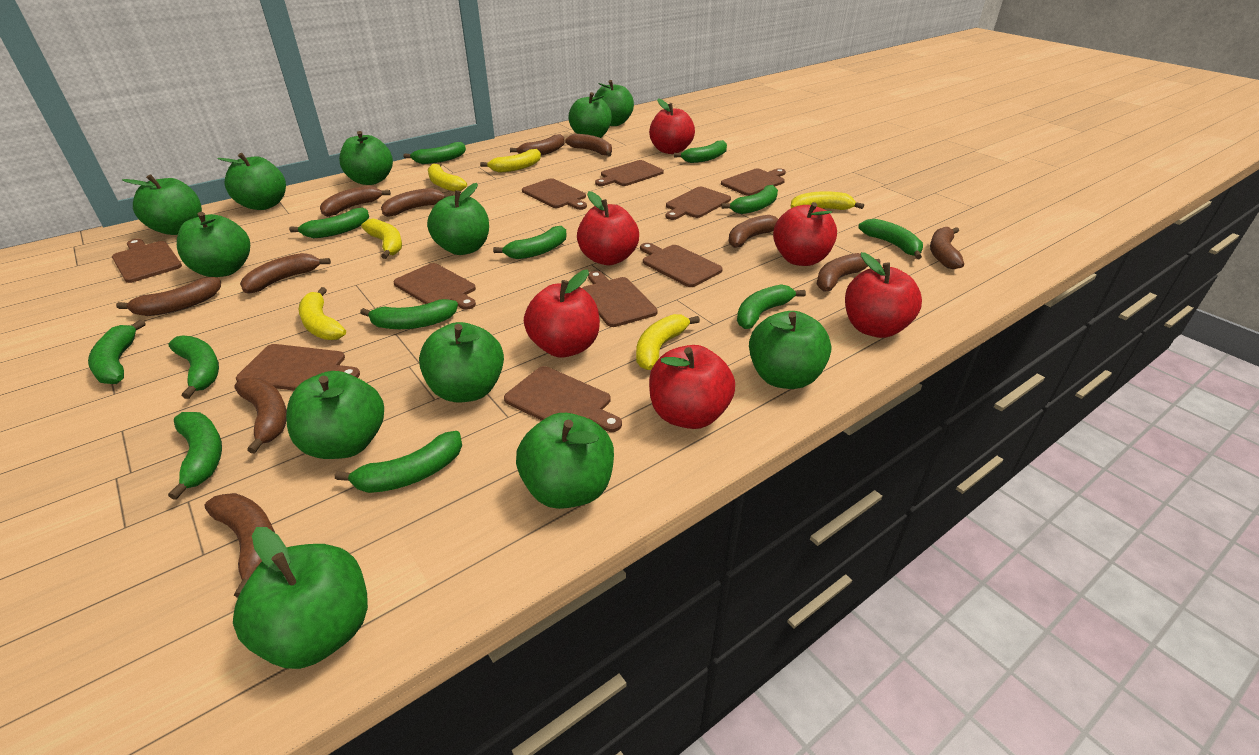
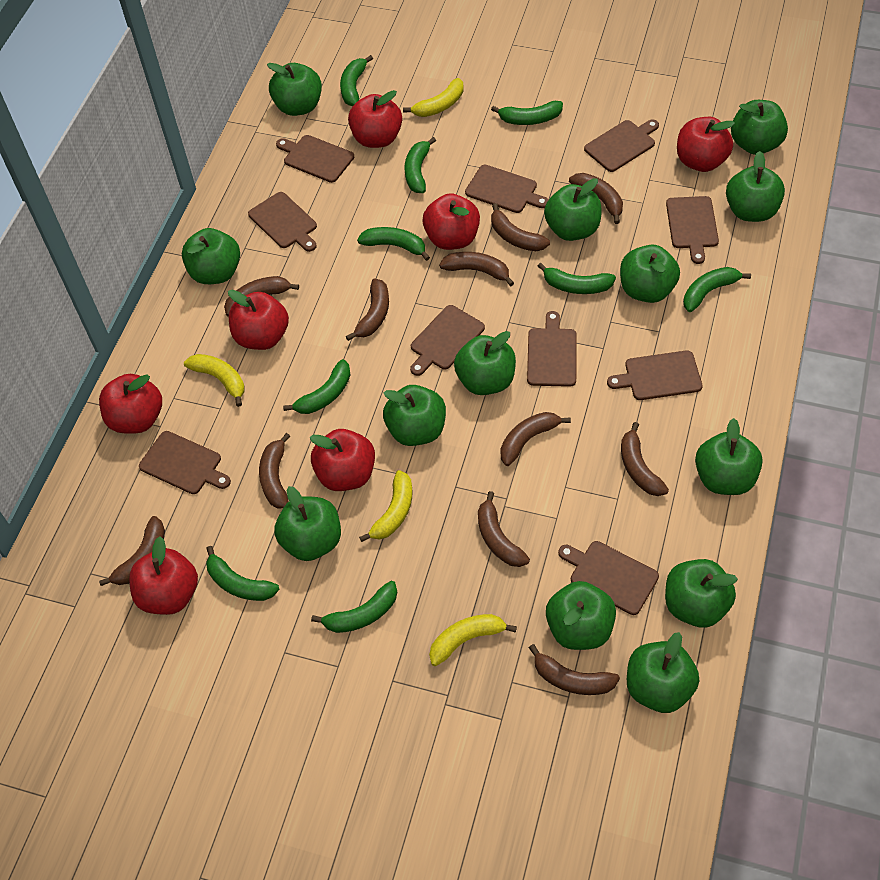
green apple: [122,174,202,235] [177,212,250,277] [217,153,286,210] [233,527,368,669] [286,371,384,459] [339,131,393,185] [419,322,504,402] [427,183,489,255] [516,413,614,509] [568,92,612,138] [594,80,634,126] [749,311,831,389] = 12 -> [182,228,240,284] [267,63,322,116] [274,486,341,561] [383,385,446,446] [454,331,516,395] [544,178,602,241] [546,581,616,650] [620,245,680,303] [627,632,699,713] [665,559,738,628] [695,418,763,495] [726,151,785,222] [731,100,788,155] = 13
green banana: [88,320,145,384] [168,335,219,399] [168,412,222,500] [289,208,369,238] [335,431,462,493] [360,299,458,329] [403,142,466,164] [493,226,566,259] [674,140,727,163] [721,185,778,214] [737,284,806,329] [858,219,923,259] = 12 -> [206,546,279,601] [283,359,350,414] [311,581,397,633] [340,55,373,106] [357,227,430,261] [405,137,436,193] [491,101,563,125] [538,263,616,294] [683,267,751,312] = 9
red apple: [524,270,600,358] [577,191,639,265] [649,98,695,154] [649,345,735,429] [773,202,837,266] [845,252,922,338] = 6 -> [99,374,162,434] [129,536,198,615] [228,290,289,350] [310,429,375,491] [348,90,402,148] [422,193,480,250] [677,117,735,172] = 7
yellow banana: [299,287,346,340] [361,218,402,259] [428,163,467,192] [480,149,541,173] [636,314,700,370] [791,191,864,210] = 6 -> [184,354,245,407] [359,470,412,542] [403,78,463,117] [429,614,517,666] = 4

